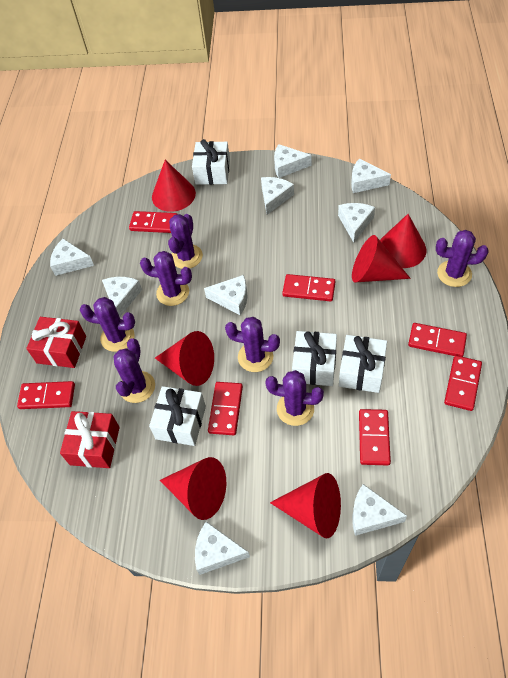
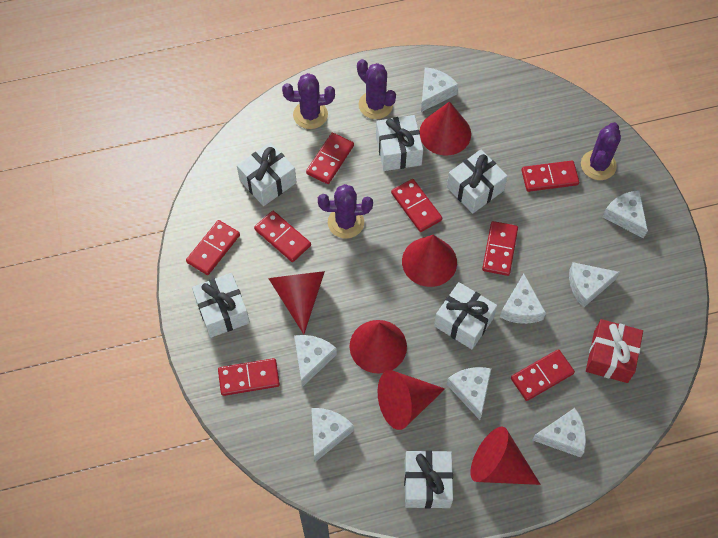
purple cactus: [80,297,135,352] [114,338,155,403] [140,251,192,306] [168,214,203,269] [225,317,280,372] [265,370,324,426] [436,230,489,287] = 7 -> [282,73,335,129] [318,184,373,239] [357,59,396,119] [581,122,621,180] = 4
red domino: [17,381,75,409] [129,211,178,233] [208,382,243,435] [282,274,335,301] [359,409,391,466] [408,323,467,357] [444,355,482,411] = 7 -> [186,220,240,275] [218,358,280,396] [254,211,311,262] [306,133,354,184] [391,179,442,232] [482,221,518,276] [511,349,575,401] [521,161,579,192] = 8
red gift: [26,317,86,368] [60,411,120,468] = 2 -> [586,319,643,383] = 1
white cheese: [50,239,94,276] [102,277,142,317] [195,521,250,575] [204,275,248,315] [261,177,294,215] [274,144,311,178] [338,203,375,243] [351,158,391,193] [352,484,407,536] = 9 -> [294,335,337,387] [311,408,354,462] [421,67,459,112] [446,367,492,420] [500,274,546,324] [533,408,586,458] [569,262,620,308] [603,190,648,239] = 8
white gift: [149,386,206,446] [192,139,230,185] [292,331,337,386] [339,335,387,393] = 4 -> [192,273,250,338] [237,142,297,206] [376,115,423,171] [404,450,453,509] [434,282,497,349] [447,150,508,214] = 6

